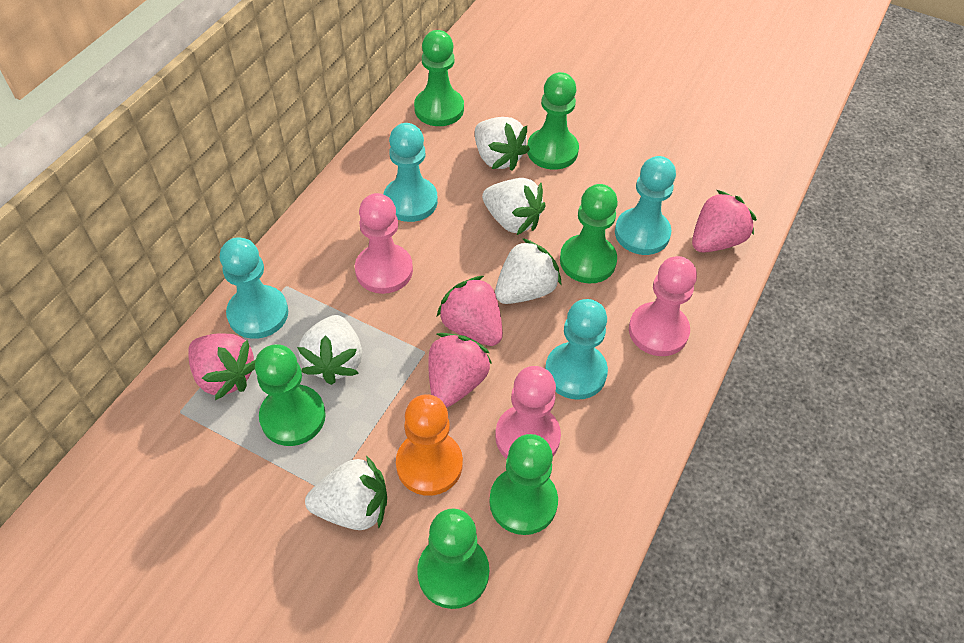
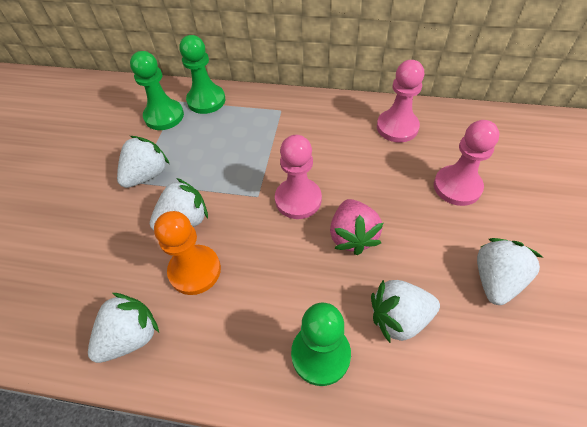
green pawn: [255,344,326,446] [414,30,464,126] [417,509,489,609] [489,434,558,535] [527,72,579,170] [560,184,618,284] = 6 -> [130,51,184,130] [180,35,225,114] [291,303,351,386] = 3
pink strawberry: [188,333,256,400] [428,333,492,408] [437,276,503,346] [692,190,757,253] = 4 -> [330,199,383,255] = 1
turquoise pawn: [220,237,288,339] [383,123,438,222] [545,299,608,400] [615,156,676,255] = 4 -> none = 0

